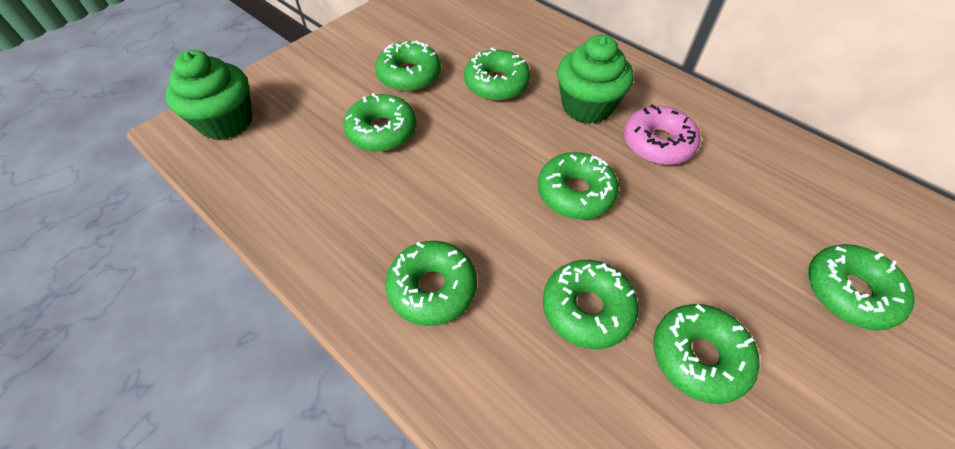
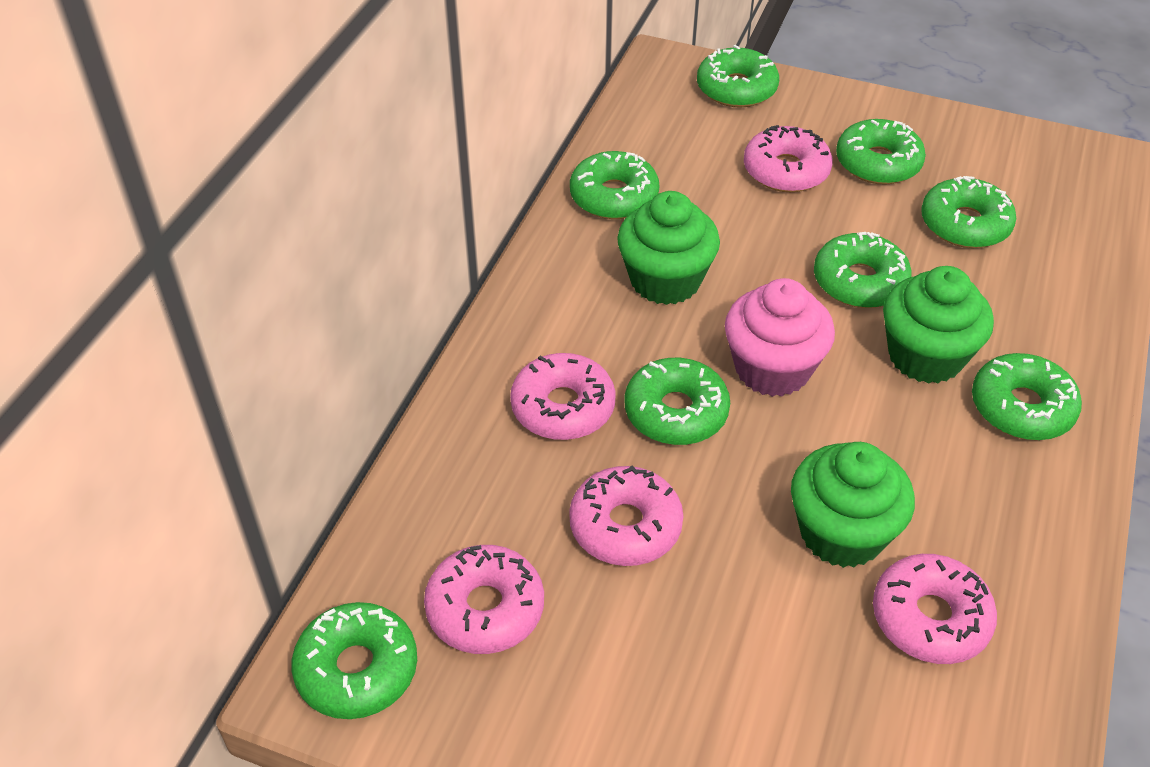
green cupcake: [165,50,253,140] [557,35,633,124] = 2 -> [617,191,720,305] [791,442,915,568] [883,266,994,384] = 3
pink cupcake: none = 0 -> [725,278,835,397] = 1
pink donut: [624,104,700,165] = 1 -> [424,545,544,654] [510,353,616,440] [569,465,683,566] [744,125,833,192] [873,554,997,664] = 5

